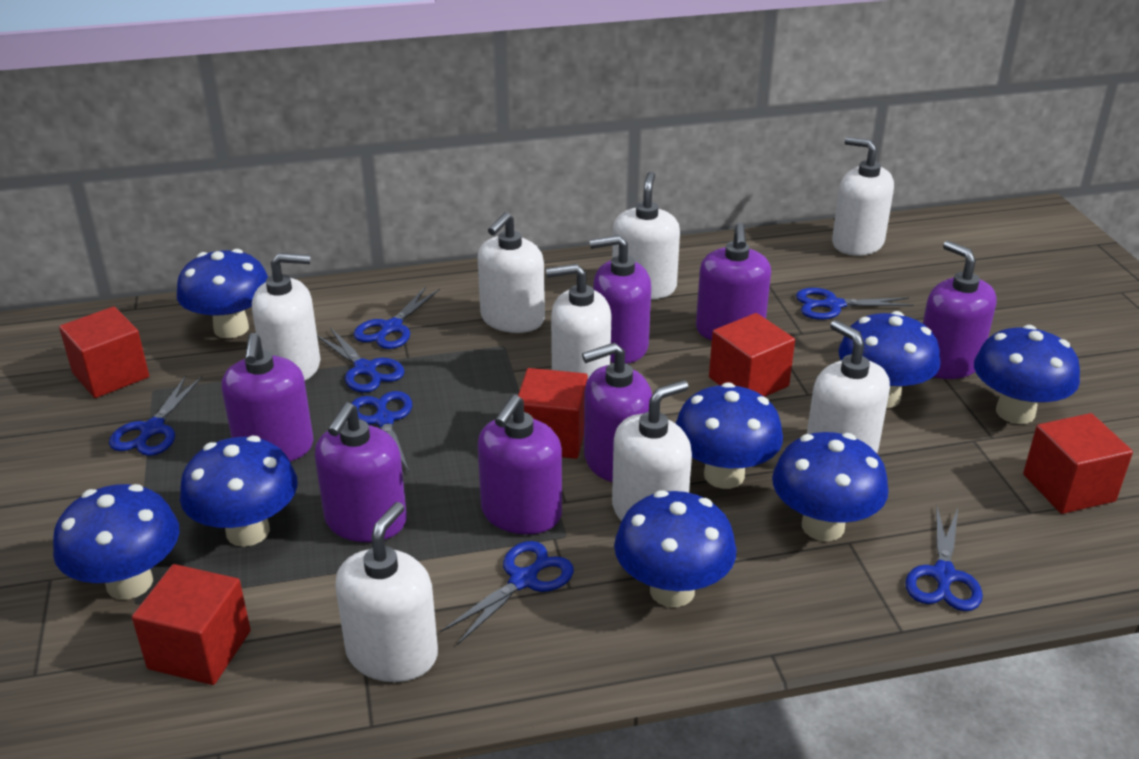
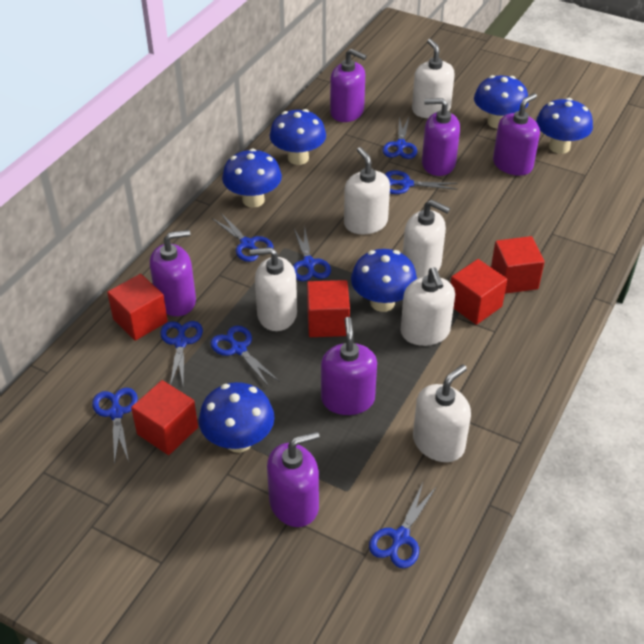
blue mushroom: [53,484,180,600] [177,249,268,338] [180,436,298,547] [614,490,737,607] [676,382,783,489] [772,432,889,541] [838,311,941,408] [974,325,1080,424] = 8 -> [199,382,274,453] [222,148,282,208] [270,109,326,165] [351,249,417,312] [474,75,529,129] [536,98,593,154] = 6
blue scissors: [109,376,202,456] [317,327,405,393] [351,391,412,472] [353,287,440,349] [441,541,574,645] [796,288,914,320] [905,505,983,611] = 7 -> [92,388,138,464] [160,321,203,385] [210,326,280,387] [212,213,273,262] [293,227,331,281] [369,483,437,568] [383,116,417,159] [385,171,458,194] = 8
purple soap dispenser: [222,333,314,461] [315,402,407,542] [478,395,562,534] [582,343,652,482] [589,235,651,364] [696,223,771,341] [923,241,997,379] = 7 -> [150,230,196,316] [267,431,320,527] [321,317,377,415] [330,49,367,122] [422,98,460,176] [493,93,540,176] = 6
white soap dispenser: [252,253,320,381] [335,502,438,682] [478,212,545,333] [546,264,611,378] [612,171,680,300] [612,380,692,521] [807,320,890,453] [832,137,894,256] = 8 -> [250,247,297,331] [344,147,390,234] [401,267,455,346] [403,200,450,279] [412,39,454,118] [413,364,471,462] = 6

